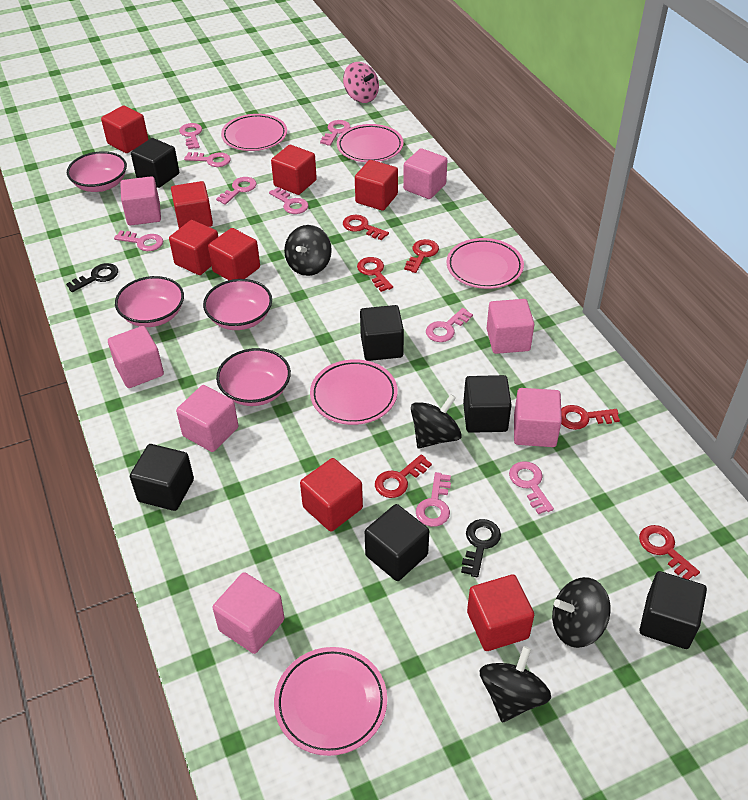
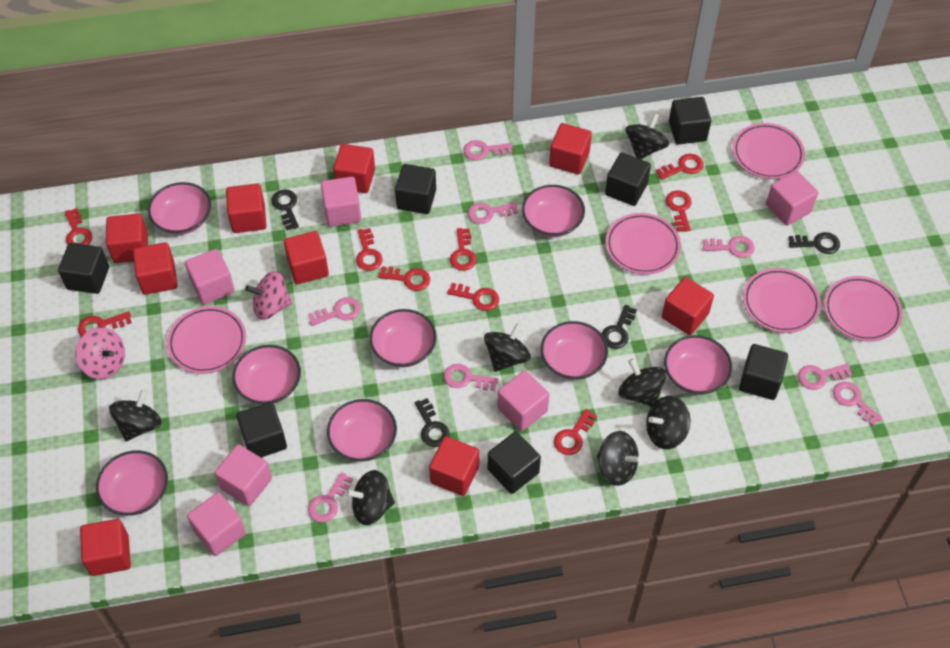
black cube: [130,444,194,511] [131,138,179,188] [360,305,404,361] [365,504,429,581] [463,375,512,433] [639,571,707,649] = 6 -> [58,243,109,294] [236,402,287,458] [395,164,436,214] [488,432,541,494] [605,152,651,206] [669,97,711,144] [739,344,788,400] = 7
black key: [66,263,118,292] [461,519,501,578] = 2 -> [271,189,299,230] [415,398,450,447] [602,305,637,349] [788,232,840,254] = 4
black spinning top: [284,225,332,276] [411,394,462,448] [480,646,551,722] [552,577,611,648] = 4 -> [109,389,162,441] [346,470,395,525] [484,323,531,372] [597,431,642,486] [619,358,667,407] [626,113,669,159] [646,396,690,449] = 7
pink bowl: [67,151,127,192] [115,276,184,327] [203,279,272,330] [216,348,291,406] = 4 -> [96,450,168,516] [148,182,211,235] [233,345,301,405] [327,399,397,462] [370,309,437,367] [522,185,585,237] [541,321,608,380] [664,335,732,395] = 8
pink cube: [108,326,164,388] [120,176,161,226] [176,385,238,452] [213,572,285,654] [403,148,447,199] [486,299,534,354] [514,388,562,447] = 7 -> [185,249,235,305] [187,492,246,556] [215,444,272,506] [321,177,361,227] [497,370,549,431] [766,171,818,226] = 6
pink key: [114,231,163,251] [179,123,202,149] [184,152,231,167] [216,177,257,205] [269,187,309,214] [320,120,350,146] [416,472,451,527] [426,308,473,342] [509,461,554,514] = 9 -> [308,297,361,326] [308,472,353,522] [444,364,498,391] [464,140,512,160] [468,202,518,224] [703,236,755,258] [798,364,853,390] [833,381,882,426] = 8
pink spinning top: [343,62,379,103] = 1 -> [76,327,125,379] [245,271,292,320] = 2
red cube: [101,105,148,153] [169,220,218,275] [171,181,213,229] [208,228,260,280] [271,145,317,195] [300,458,363,532] [355,160,398,211] [467,574,534,651] = 8 -> [80,519,131,576] [106,213,148,263] [133,242,178,295] [226,184,267,233] [284,231,329,284] [333,144,375,193] [429,436,479,496] [549,123,592,175] [662,277,714,335] = 9
red key: [343,215,389,240] [357,257,393,292] [375,454,432,498] [404,239,439,273] [561,405,620,430] [639,525,700,580] = 6 -> [65,208,92,245] [78,311,132,337] [356,228,383,271] [378,266,430,291] [447,283,499,311] [450,228,476,271] [554,409,597,455] [656,154,704,180] [666,191,692,231] = 9

